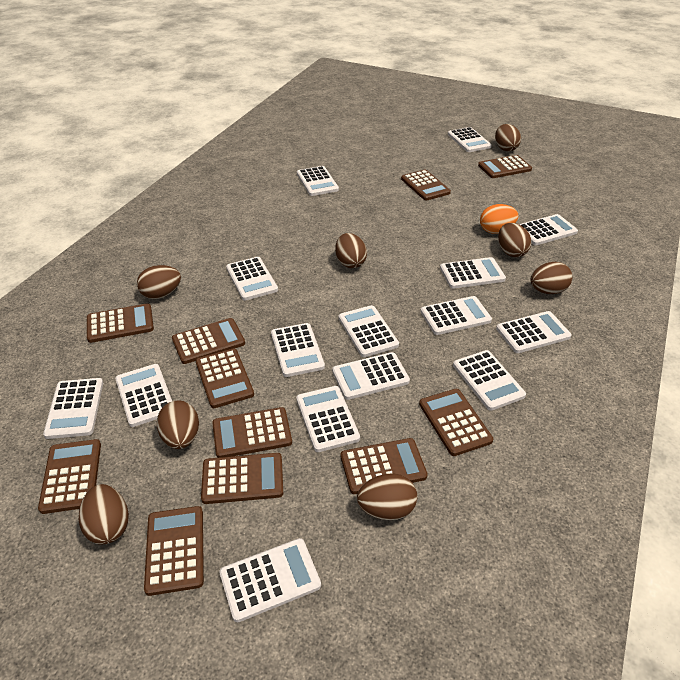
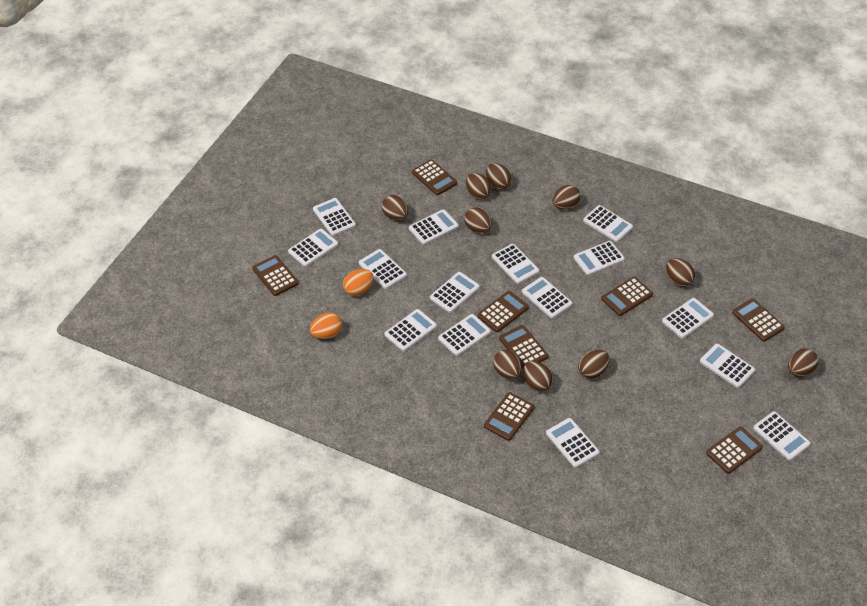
brown calculator: [38,439,101,514] [87,303,154,343] [144,506,204,596] [172,318,245,364] [196,349,254,408] [201,453,283,504] [212,407,292,458] [341,438,428,494] [401,170,451,201] [419,389,493,456] [478,155,532,178] = 11 -> [252,255,298,296] [412,160,457,195] [478,291,529,332] [484,392,534,441] [499,325,548,368] [601,277,653,316] [706,426,763,474] [732,298,785,342] = 8
brown egg: [79,484,129,545] [137,265,181,299] [157,400,199,449] [335,233,367,268] [357,473,417,520] [495,124,521,151] [498,223,531,257] [531,262,572,294] = 8 -> [382,195,408,221] [464,207,492,233] [466,173,492,200] [486,163,512,190] [493,350,522,379] [523,361,553,392] [552,185,580,209] [578,350,609,379] [666,258,695,287] [788,349,819,377] = 10
orange egg: [480,204,518,234] = 1 -> [310,313,342,339] [343,269,374,296] = 2

